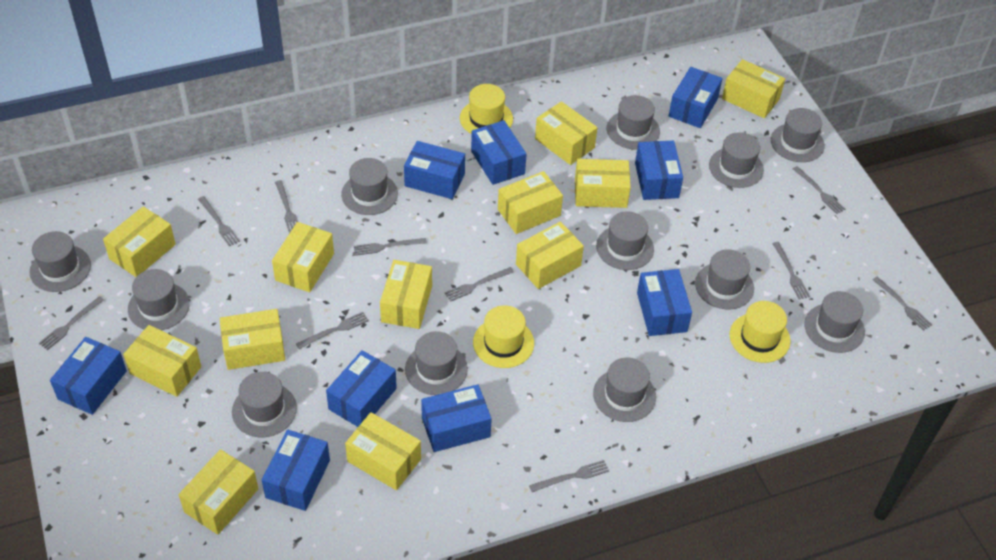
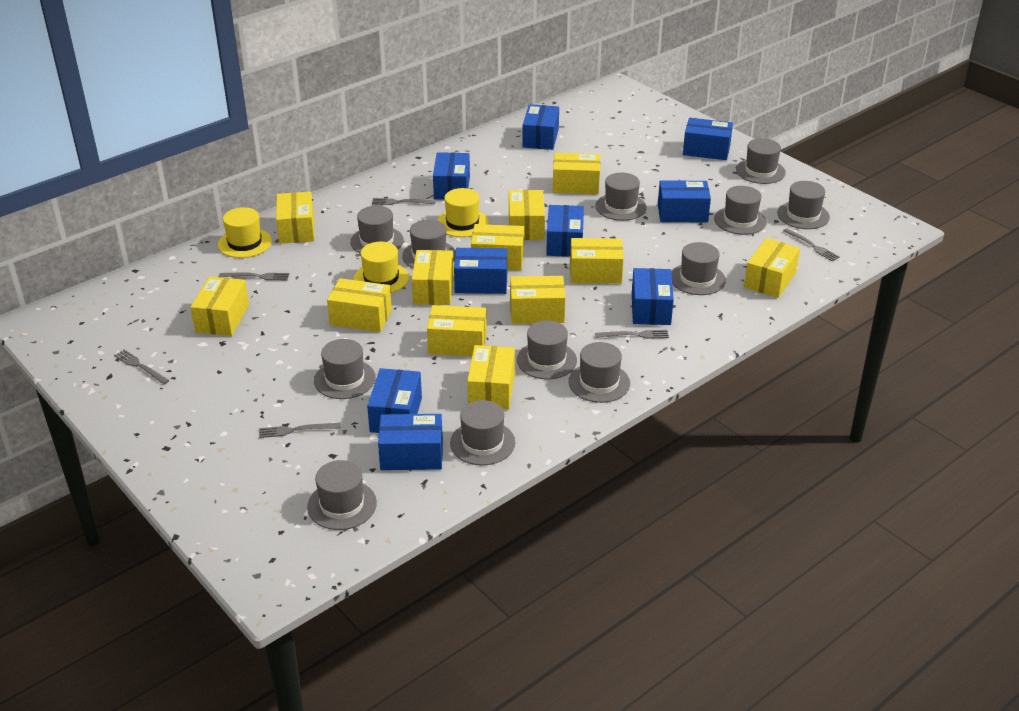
grey fork: [39,296,104,350] [198,196,240,246] [275,180,298,233] [296,312,369,349] [354,238,427,256] [445,267,514,302] [529,460,609,492] [772,242,810,299] [793,166,845,214] [873,277,932,331] = 10 -> [114,350,169,384] [219,272,289,280] [259,423,340,438] [372,198,436,205] [595,330,669,339] [783,228,840,261] = 6

